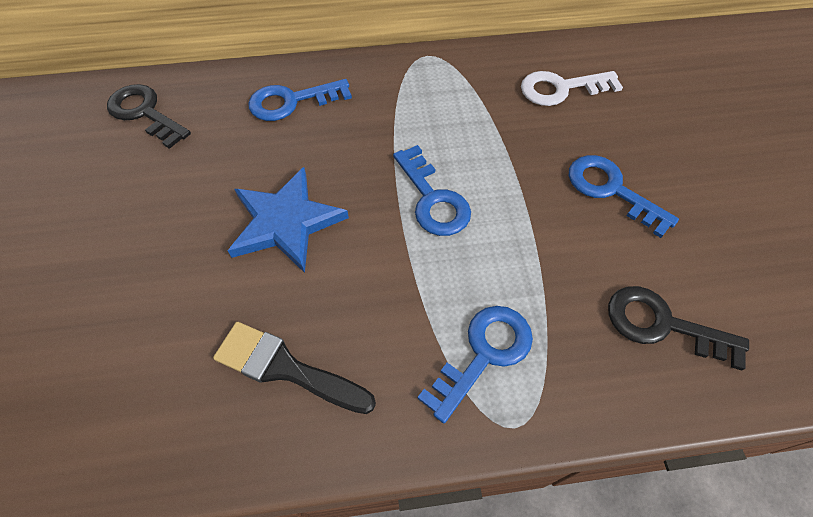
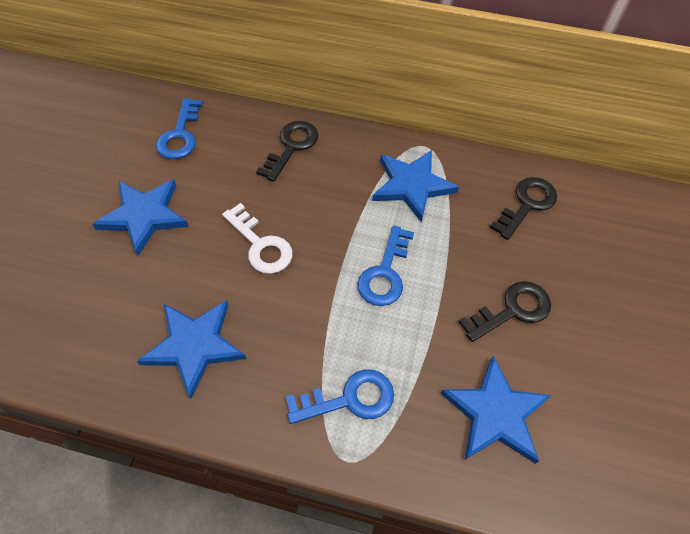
black brush: [213,322,376,414] = 1 -> none = 0
black key: [107,84,191,149] [608,286,749,370] = 2 -> [256,121,318,182] [459,281,551,342] [489,177,557,240] = 3
blue key: [248,79,352,121] [393,145,471,236] [418,306,533,423] [569,155,679,238] = 4 -> [156,98,203,159] [286,369,394,424] [357,226,414,306] = 3
blue star: [228,167,349,273] = 1 -> [93,179,189,256] [137,300,246,399] [372,150,459,223] [440,356,552,464] = 4

